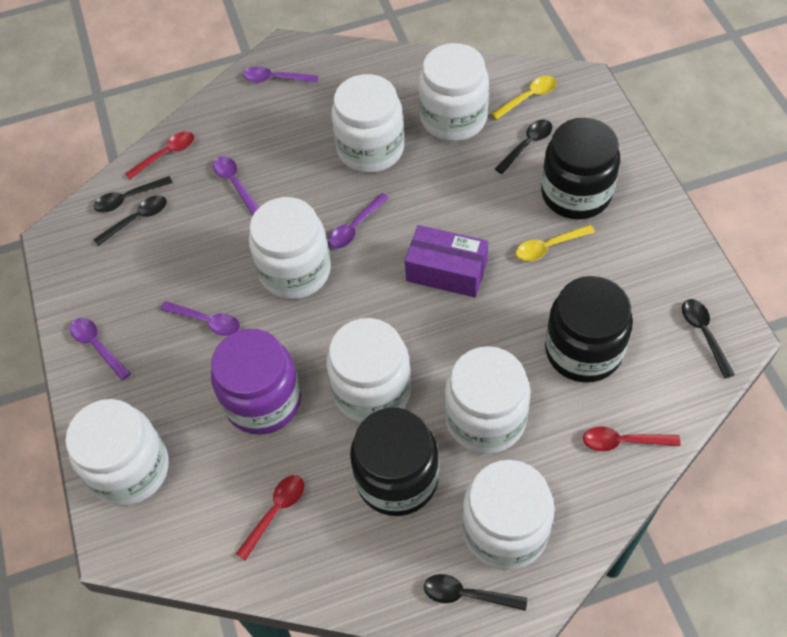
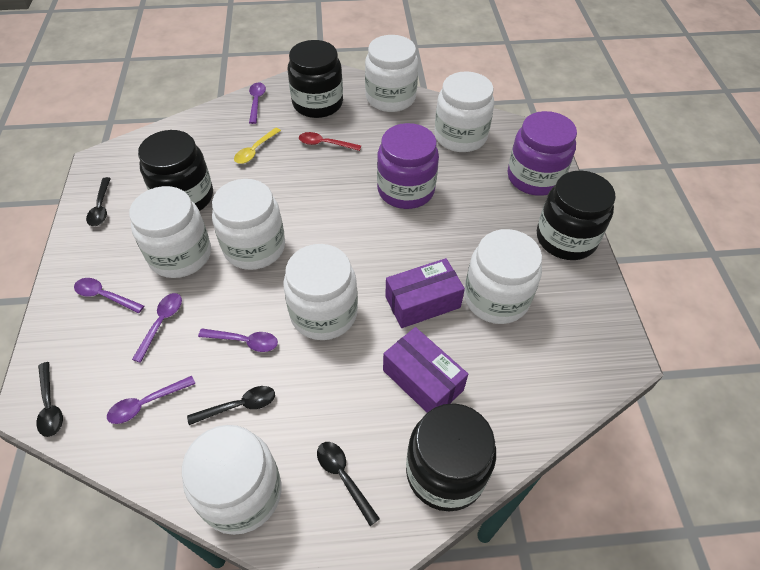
black jar: [350,408,439,516] [541,118,620,219] [545,276,633,383] = 3 -> [138,130,213,211] [288,40,343,118] [406,403,496,511] [537,170,616,260] = 4
black spoon: [93,195,167,246] [94,176,173,212] [424,574,527,611] [495,120,552,174] [682,299,735,378] = 5 -> [36,362,63,437] [86,177,111,226] [187,386,275,425] [317,442,380,526] = 4
purple box: [405,225,488,297] = 1 -> [383,327,468,412] [385,258,465,328] = 2
purple jar: [211,329,301,435] = 1 -> [377,123,439,209] [508,111,577,196] = 2
red spoon: [125,131,194,179] [236,475,304,560] [583,426,681,451] = 3 -> [299,132,361,151] = 1
yellow spoon: [491,76,557,120] [516,225,595,261] = 2 -> [234,127,281,164] = 1

